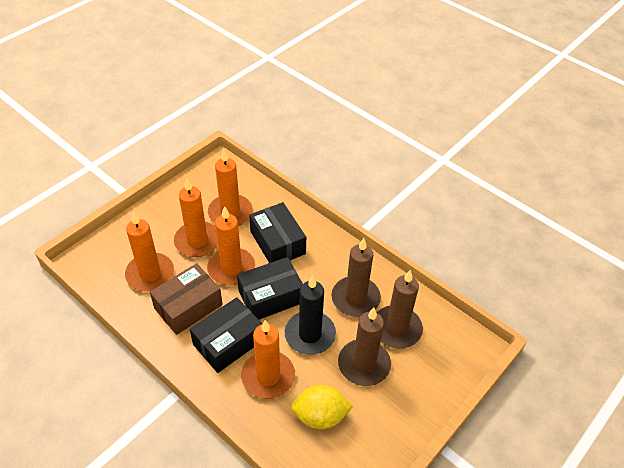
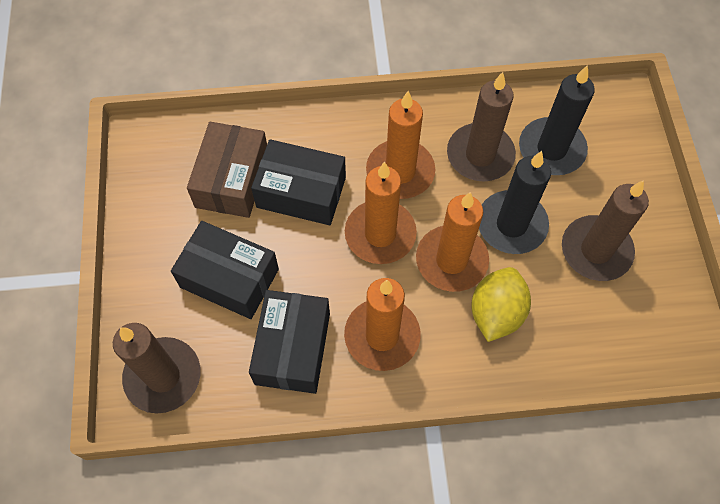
black candle: [285,276,336,355] = 1 -> [479,151,551,254] [519,65,595,175] = 2
orange candle: [125,212,174,291] [174,178,218,257] [207,206,255,286] [208,150,253,226] [241,320,295,399] = 5 -> [344,278,421,371] [345,161,417,264] [366,91,435,199] [416,192,489,292] = 4

